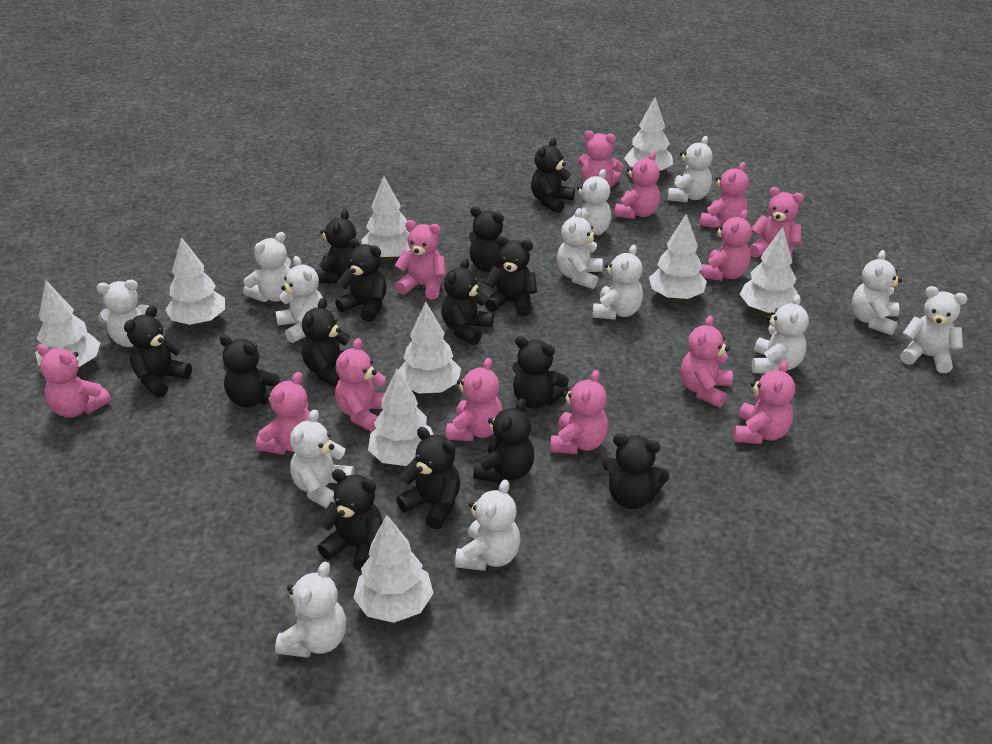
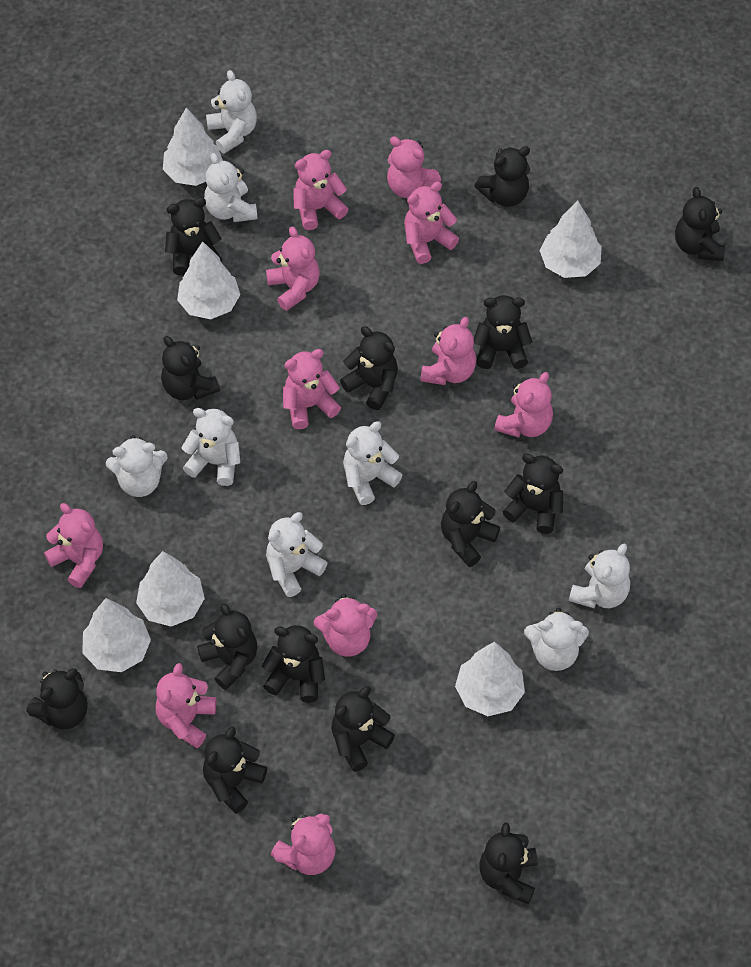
pink teddy bear: [37,344,111,418] [256,372,310,455] [335,338,386,432] [394,220,446,299] [446,358,502,441] [550,370,608,454] [578,131,624,188] [614,152,660,219] [680,315,733,407] [700,162,749,228] [701,210,752,281] [734,360,795,444] [749,187,804,258] = 13 -> [44,503,103,588] [155,663,216,748] [266,226,319,311] [271,814,336,875] [283,349,341,429] [293,150,348,230] [314,594,377,657] [387,137,441,198] [404,182,459,264] [421,317,476,385] [494,372,553,438] = 11
white teddy bear: [96,280,156,347] [243,232,291,302] [275,562,346,658] [276,256,323,343] [290,409,354,508] [455,480,520,571] [557,208,603,289] [572,169,612,236] [592,245,643,320] [668,136,713,202] [752,294,809,373] [852,250,902,335] [900,286,968,373] = 13 -> [106,435,168,497] [181,408,240,486] [204,153,258,222] [206,70,257,154] [266,512,328,597] [343,421,402,505] [524,608,589,671] [569,544,630,608] = 8
white tree: [35,280,100,368] [165,237,225,325] [354,515,434,623] [361,176,411,260] [368,369,434,466] [398,302,461,394] [624,97,673,170] [649,214,707,301] [740,227,797,314] = 9 -> [82,598,151,672] [136,551,205,627] [163,107,223,186] [177,242,240,319] [455,642,525,716] [539,201,602,278] = 6

